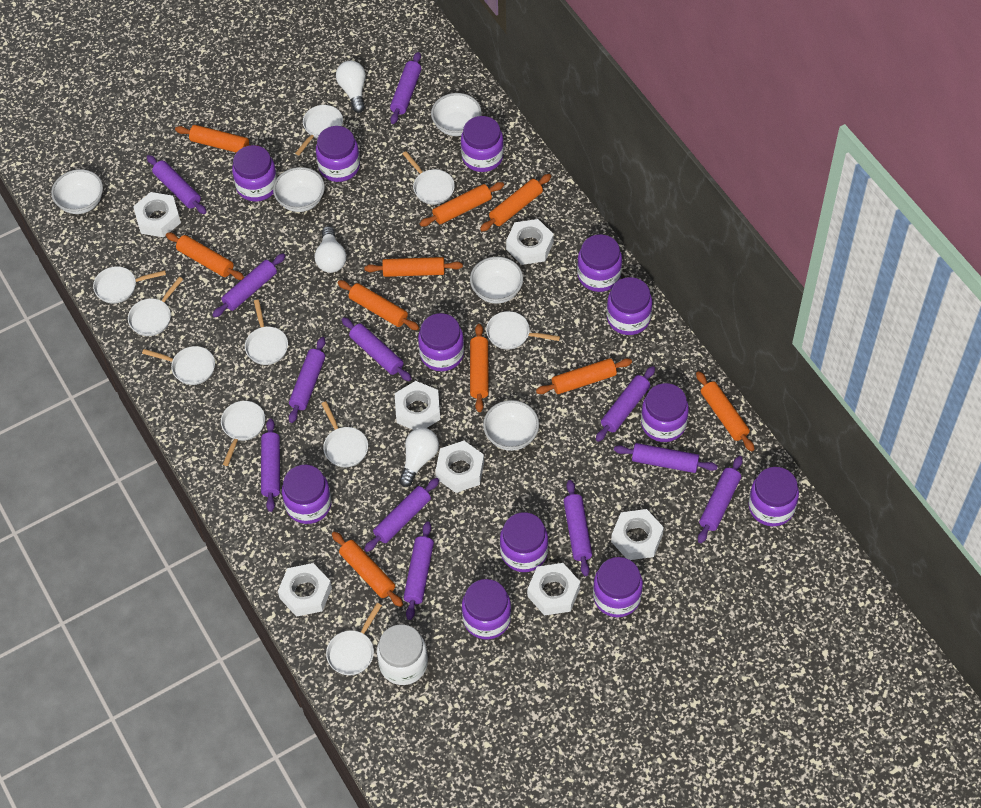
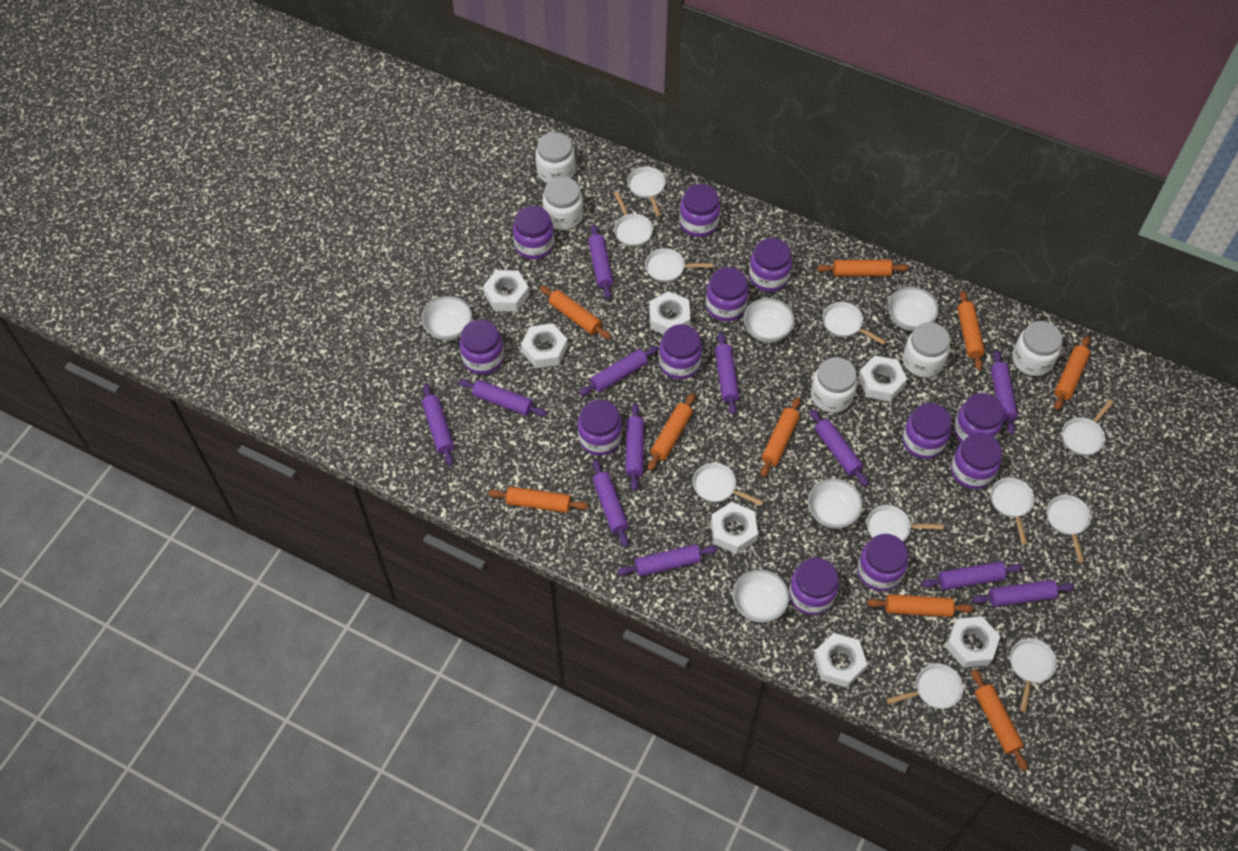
orange rolling pin: [166,233,244,280] [175,125,259,153] [332,532,403,607] [338,280,419,330] [364,257,463,277] [420,182,504,227] [470,324,489,412] [480,174,551,232] [536,358,632,394] [696,371,755,452] = 10 -> [488,487,588,513] [540,286,611,339] [648,393,695,471] [760,397,800,477] [817,260,909,277] [867,594,973,617] [957,290,985,370] [971,669,1028,771] [1054,336,1090,410] = 9
white jar: [377,624,428,685] = 1 -> [535,132,575,183] [543,177,583,230] [811,357,857,413] [903,322,950,377] [1012,321,1062,376] = 5
white light bulb: [315,226,346,273] [336,61,366,113] [399,428,439,487] = 3 -> none = 0
white pan: [93,266,166,304] [128,277,183,336] [142,346,215,385] [221,401,265,466] [245,300,288,365] [295,105,343,156] [321,401,368,467] [326,603,382,675] [402,151,455,205] [486,311,560,350] = 10 -> [614,192,653,247] [628,167,666,217] [645,248,714,282] [693,463,764,506] [823,302,886,345] [867,505,944,541] [886,664,963,709] [990,478,1034,545] [1010,638,1057,712] [1047,495,1091,563] [1062,399,1114,456] = 11

